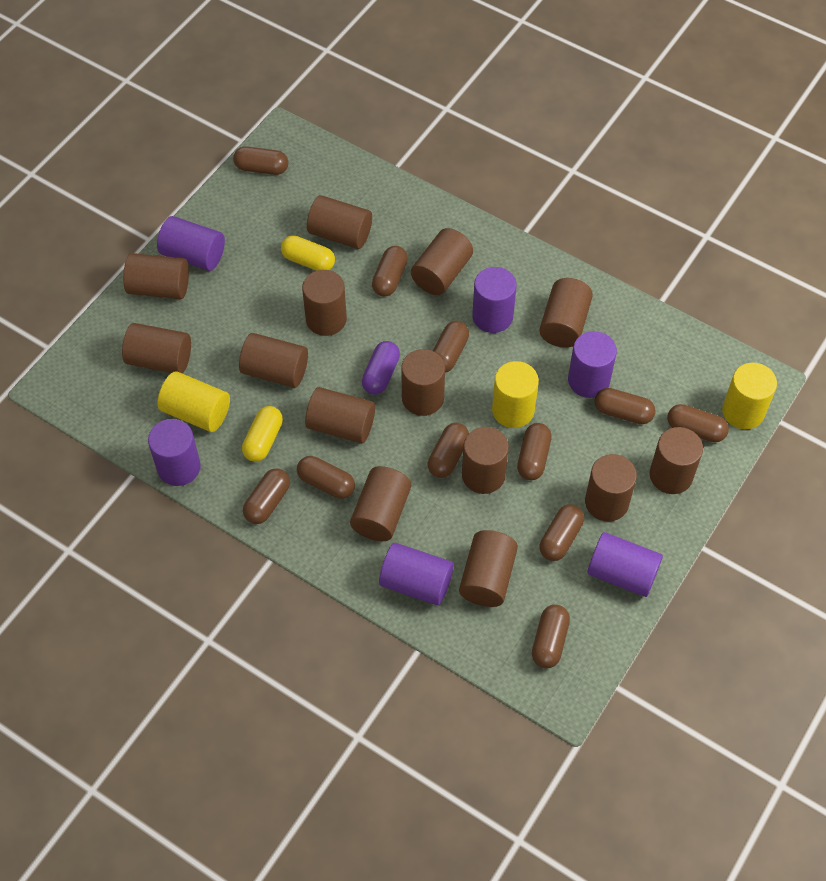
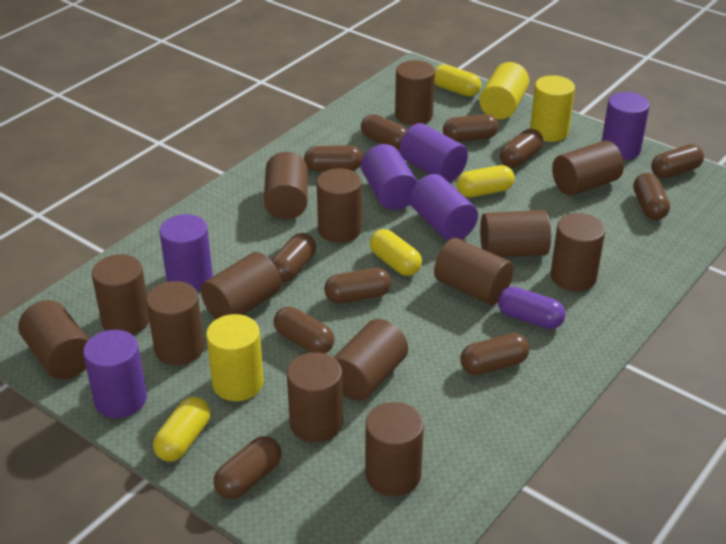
yellow capsule: [242,406,283,462] [281,235,335,271] = 2 -> [153,397,210,462] [370,229,422,276] [435,65,481,97] [456,165,515,197] = 4

